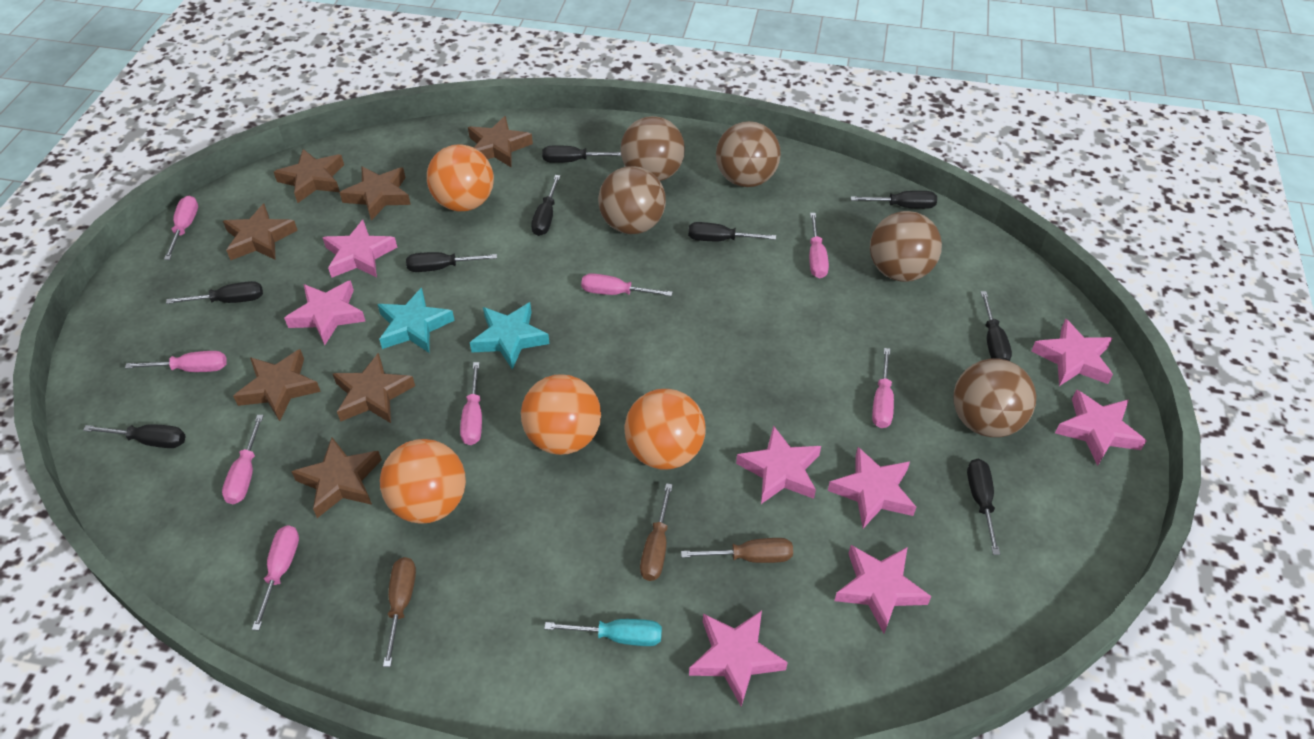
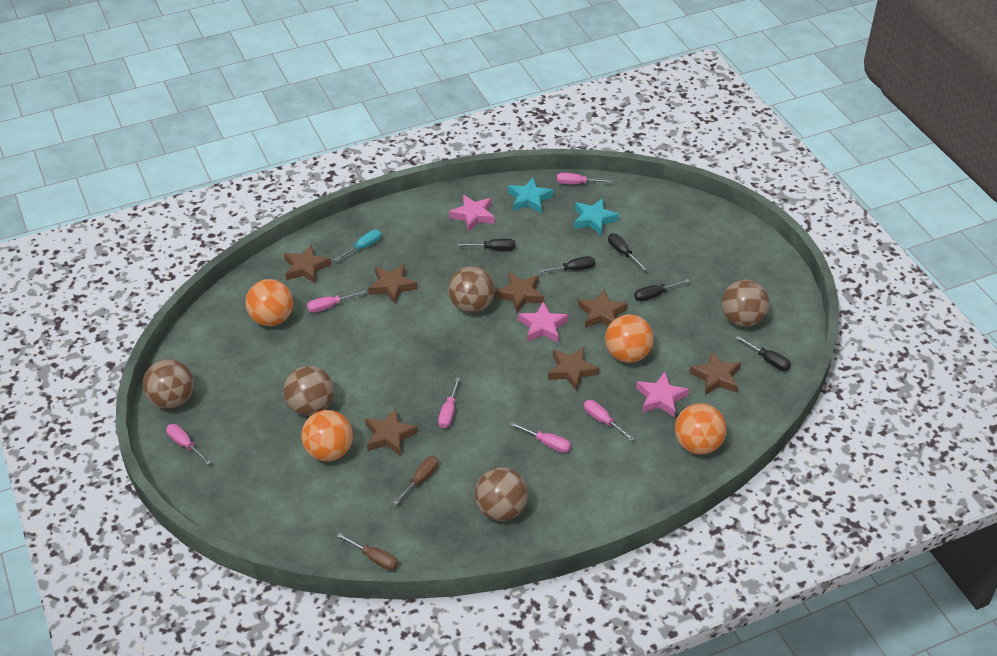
black screwdriver: [83,424,185,448] [166,281,263,304] [406,252,497,272] [531,175,560,236] [542,145,621,163] [688,222,776,241] [851,191,937,209] [967,459,1000,555] [981,291,1012,361] = 9 -> [457,239,515,251] [537,256,595,273] [608,234,647,271] [634,279,690,301] [736,336,791,371] = 5
brown screwdriver: [383,557,416,667] [640,483,673,581] [681,538,793,563] = 3 -> [337,533,398,570] [393,456,438,505] = 2
pink screwdriver: [125,351,227,372] [164,196,198,260] [222,415,264,504] [252,525,299,631] [460,362,482,445] [581,273,673,296] [809,213,829,278] [872,348,894,428] = 8 -> [166,424,211,465] [307,290,366,313] [438,377,460,428] [510,422,571,453] [557,173,612,184] [584,400,634,441] = 6
pink star: [284,280,366,345] [322,220,397,278] [689,611,788,707] [736,425,821,504] [828,447,916,528] [834,545,931,633] [1031,319,1113,386] [1055,389,1147,466] = 8 -> [449,195,495,231] [518,301,568,343] [636,372,689,417] = 3

